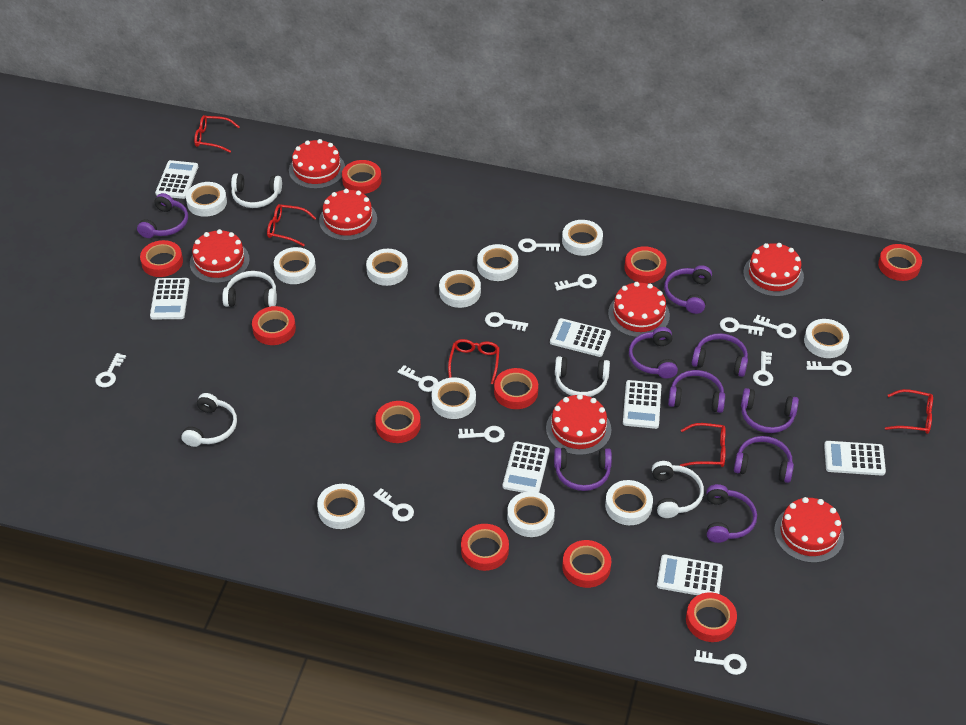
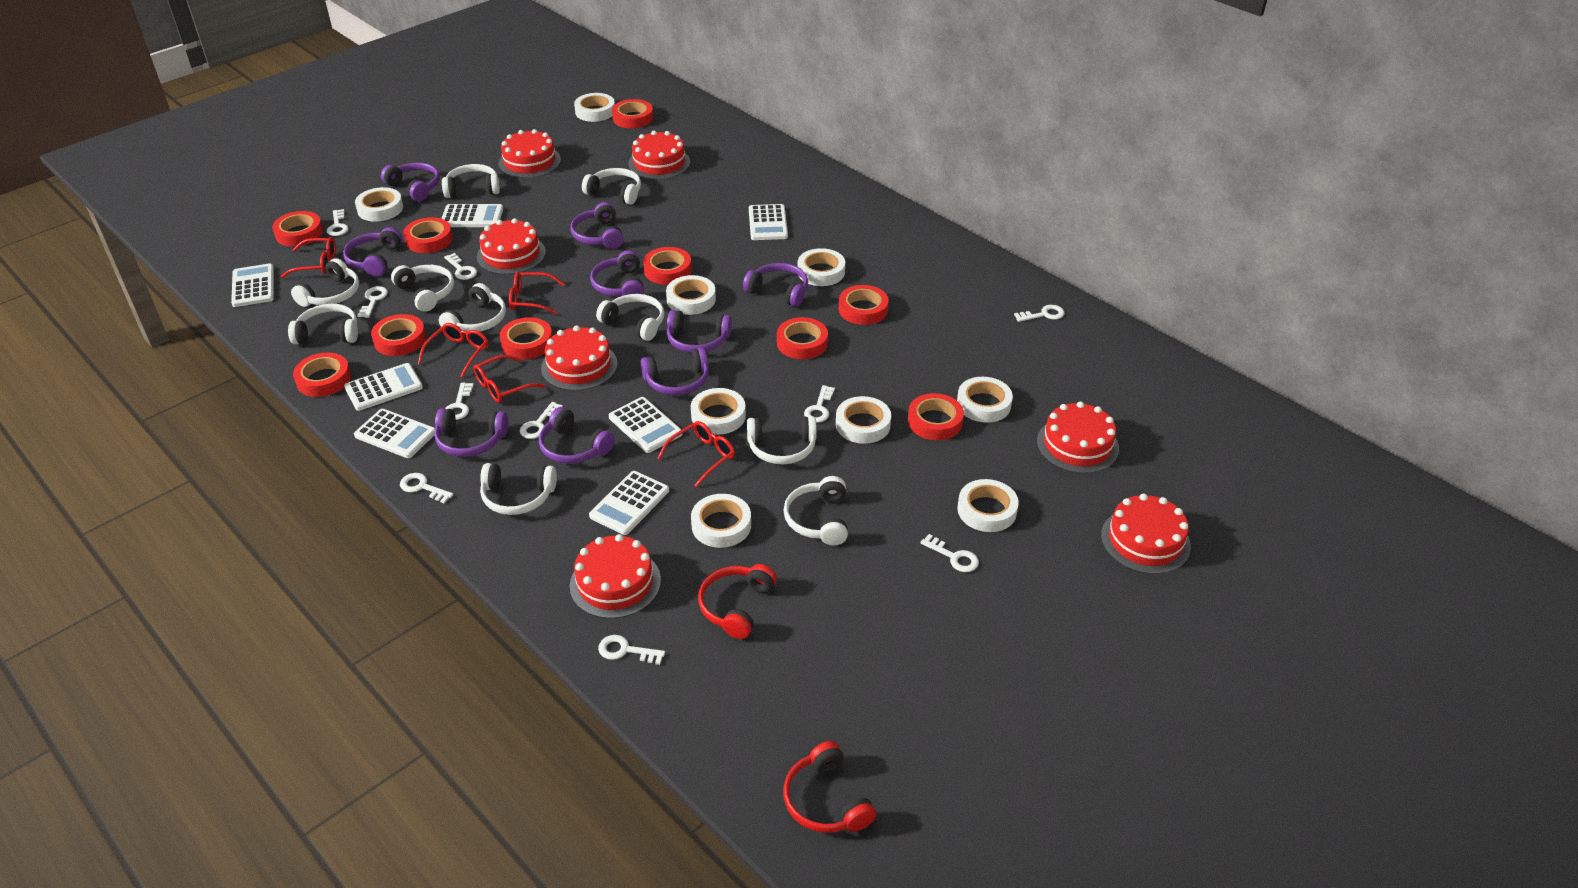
red headphones: none = 0 -> [698,564,777,639] [783,741,876,833] = 2
white headphones: [181,393,237,447] [222,271,277,308] [231,173,282,208] [555,356,610,397] [652,461,704,518] = 5 -> [288,304,358,344] [291,258,359,307] [391,265,454,312] [439,283,506,332] [442,164,500,198] [480,463,557,515] [582,168,641,205] [596,294,664,341] [747,416,817,464] [783,476,848,545] = 10
white key: [95,353,126,387] [373,488,414,522] [398,365,438,392] [458,426,505,443] [485,312,528,331] [518,238,560,252] [554,274,597,291] [694,650,747,675] [720,317,764,336] [753,315,796,338] [753,351,773,386] [806,360,852,376] = 12 -> [327,209,349,236] [357,286,388,318] [400,473,453,503] [444,253,477,280] [445,383,474,420] [520,402,563,439] [598,635,665,665] [804,385,835,423] [920,534,979,572] [1014,305,1065,322] = 10
white tape: [186,182,227,217] [274,247,316,284] [317,484,365,529] [366,249,408,286] [431,377,476,419] [439,270,481,308] [477,244,518,281] [507,491,555,537] [562,220,603,256] [605,480,653,525] [804,319,849,358] = 11 -> [355,187,403,222] [574,93,615,122] [666,275,716,315] [691,388,746,435] [691,494,751,548] [798,248,845,286] [836,396,891,444] [957,377,1013,423] [958,479,1019,532] = 9

